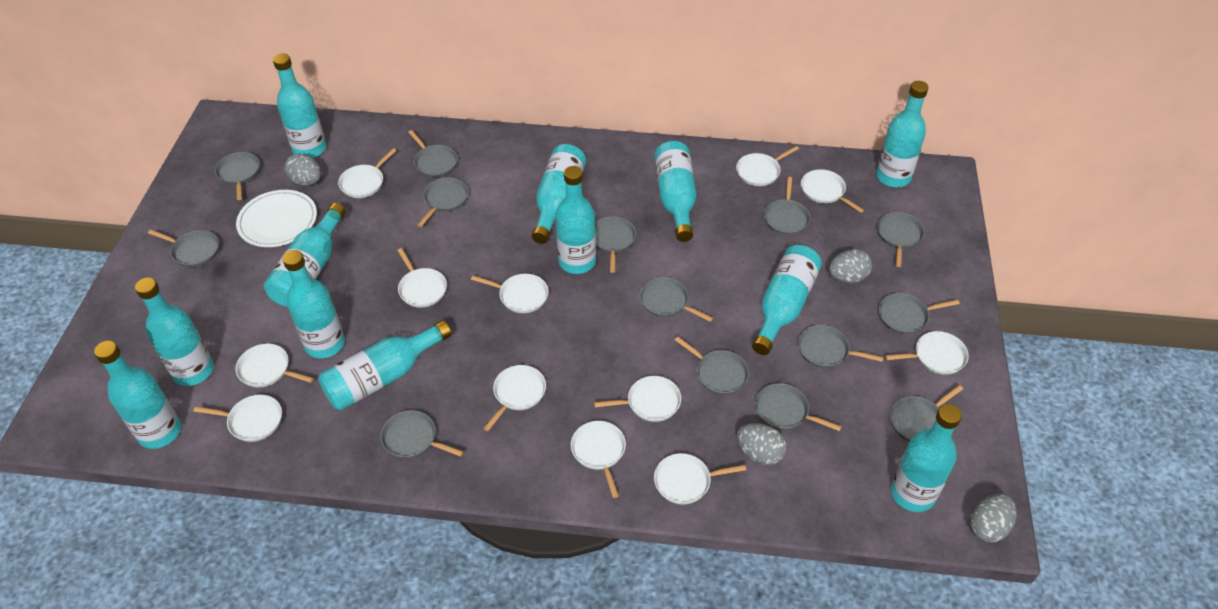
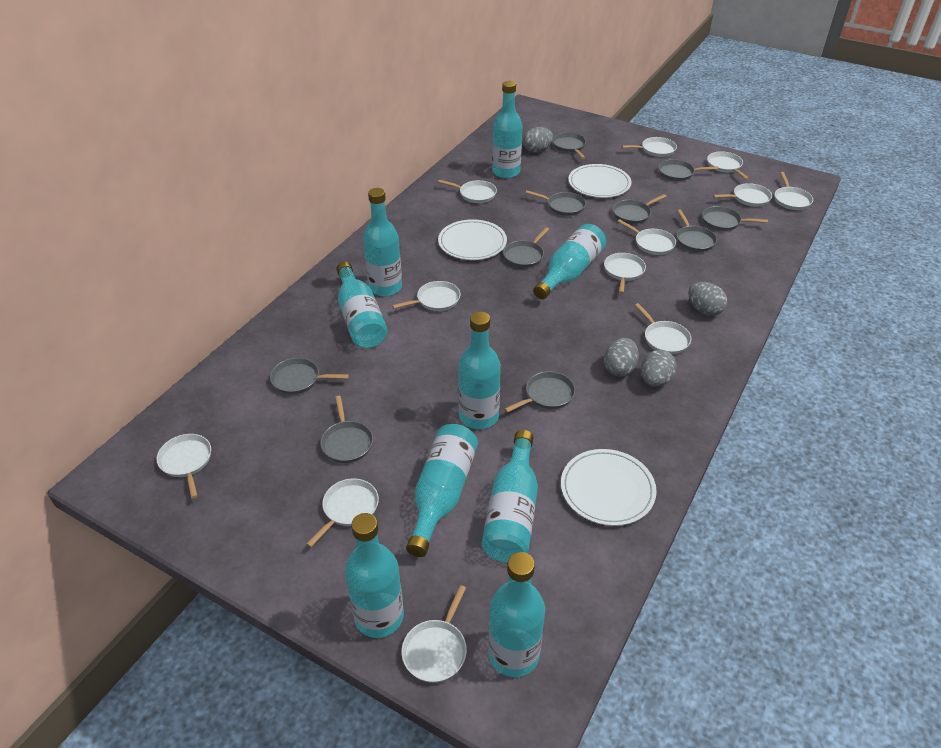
grey pan: [148,230,219,267] [215,152,260,200] [381,410,464,458] [408,130,458,177] [418,177,469,227] [595,216,636,273] [640,277,713,322] [675,337,749,395] [755,383,842,431] [764,177,810,235] [798,325,884,368] [877,212,925,267] [879,293,960,334] [890,385,963,441] = 14 -> [270,358,349,394] [320,396,373,463] [503,227,549,268] [504,371,575,413] [526,190,586,216] [552,132,586,159] [613,194,666,224] [658,159,718,181] [677,210,717,252] [702,206,768,231] = 10
turquoise bottle: [94,341,181,449] [135,277,214,386] [264,203,346,307] [273,54,326,158] [282,250,345,359] [318,320,452,410] [532,144,586,244] [555,166,596,274] [654,141,697,242] [752,245,822,355] [876,81,929,187] [891,404,962,512] = 12 -> [336,261,388,348] [345,513,404,638] [363,188,402,296] [406,424,478,557] [458,312,501,429] [482,430,538,562] [488,552,545,677] [492,81,523,178] [533,224,606,299] = 9
white plate: [236,190,317,247] = 1 -> [438,219,507,260] [561,449,657,526] [568,164,631,198] = 3

